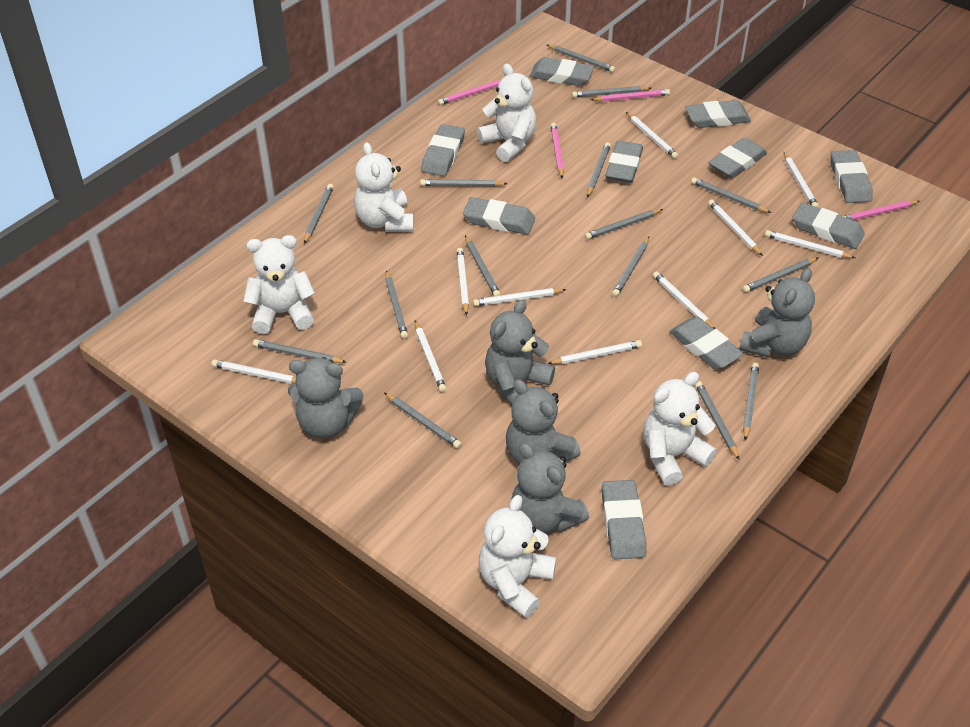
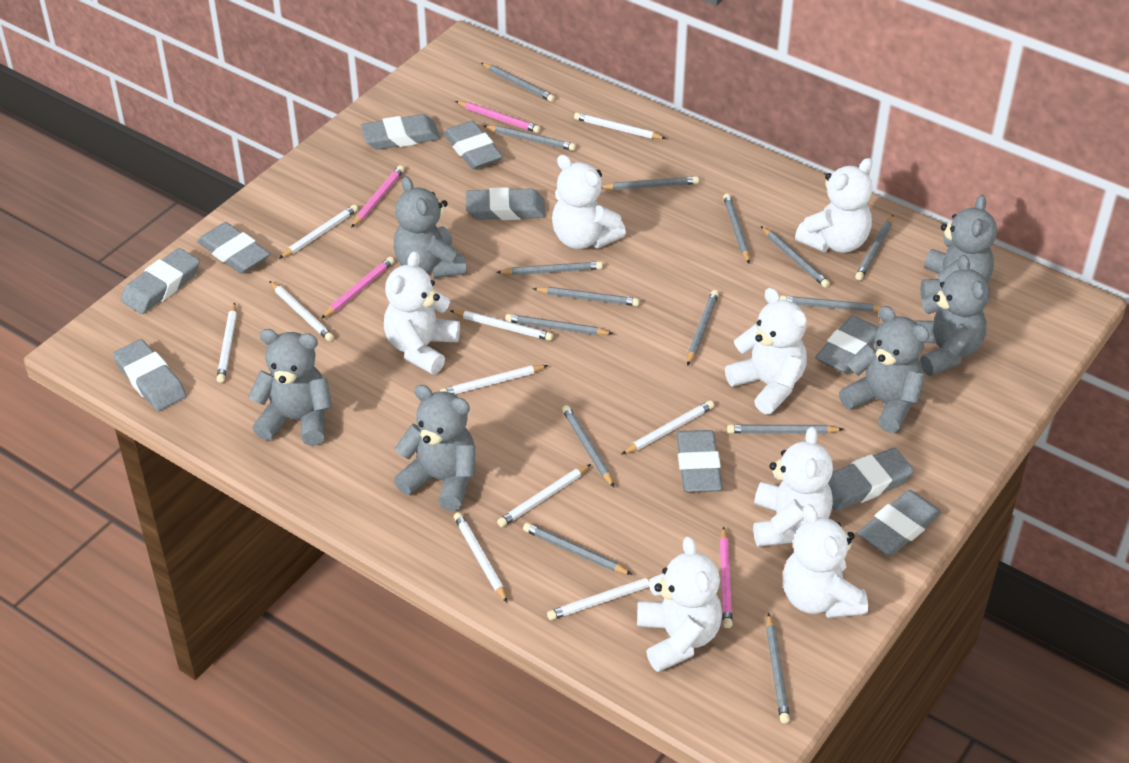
grey teddy bear: [288,357,363,438] [485,300,555,404] [506,379,581,465] [511,443,589,533] [739,268,815,358] = 5 -> [248,329,332,446] [394,176,466,279] [394,385,475,511] [839,306,929,433] [913,255,990,376] [920,195,997,299] = 6
white teddy bear: [243,235,315,334] [354,142,414,232] [477,64,536,162] [479,495,556,618] [643,372,717,486] = 5 -> [384,251,460,374] [552,155,626,249] [637,536,722,672] [725,288,807,414] [753,427,833,547] [783,504,868,618] [795,158,873,253] = 7

